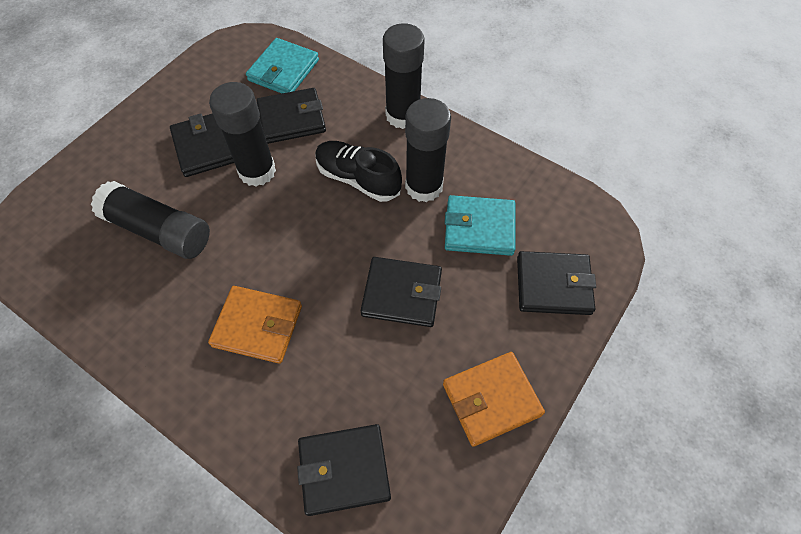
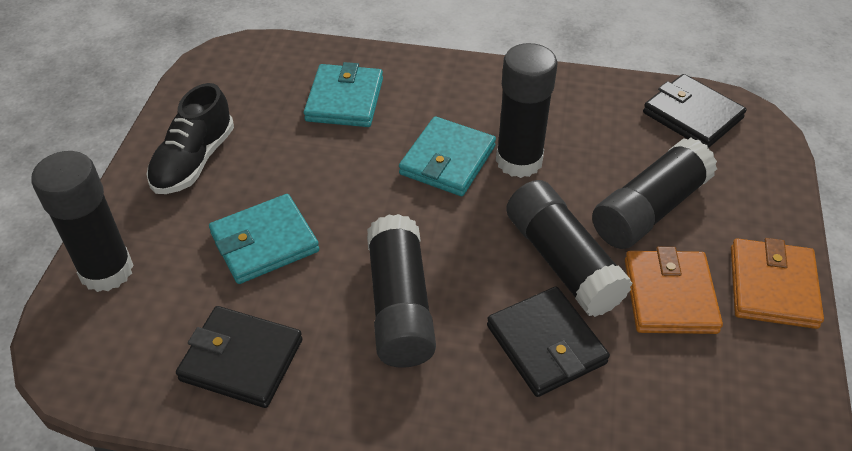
black glue stick: [91,181,210,259] [209,82,276,186] [383,23,424,129] [405,98,451,202] = 4 -> [31,151,134,292] [367,214,436,368] [496,43,558,178] [506,180,632,317] [592,138,717,249] = 5
black wallet: [170,113,234,177] [257,88,326,144] [297,424,391,516] [361,257,442,327] [517,251,596,315] = 5 -> [176,306,303,408] [487,287,610,397] [643,74,747,148] = 3
turquoise wallet: [246,38,319,93] [445,195,515,256] = 2 -> [209,194,319,284] [304,62,383,127] [399,116,496,196] = 3

